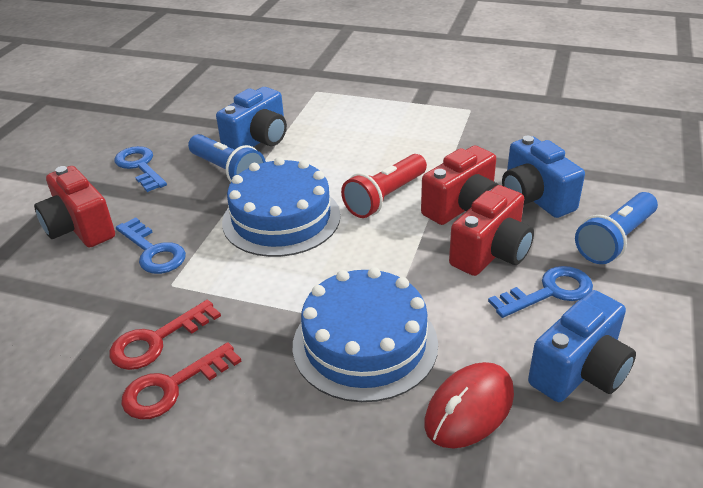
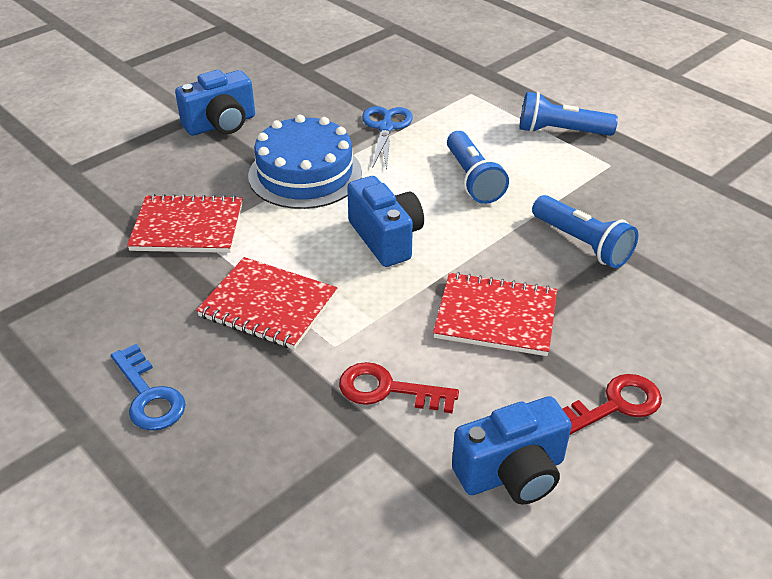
blue cake: [222,157,340,257] [293,267,438,402] = 2 -> [248,115,362,209] = 1
blue flashlight: [188,134,266,182] [575,192,658,264] = 2 -> [447,131,509,204] [520,92,618,136] [532,195,638,268] = 3
blue key: [114,146,167,192] [116,217,186,274] [488,266,593,318] = 3 -> [111,344,186,431] = 1
blue scissors: none = 0 -> [362,106,413,169] = 1
red camera: [34,166,115,248] [421,146,498,225] [449,185,534,276] = 3 -> none = 0
red flashlight: [341,154,427,218] = 1 -> none = 0
red mouse: [424,362,514,448] = 1 -> none = 0
red notebook: none = 0 -> [127,194,243,253] [196,257,337,349] [433,272,557,356] = 3

